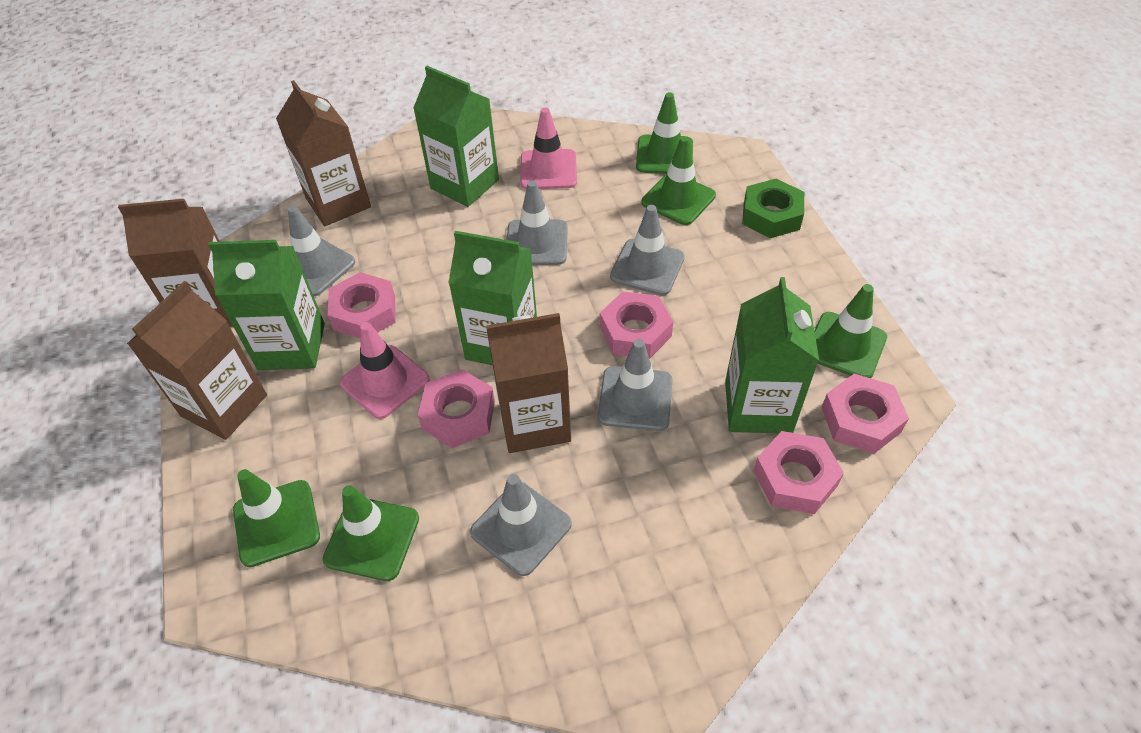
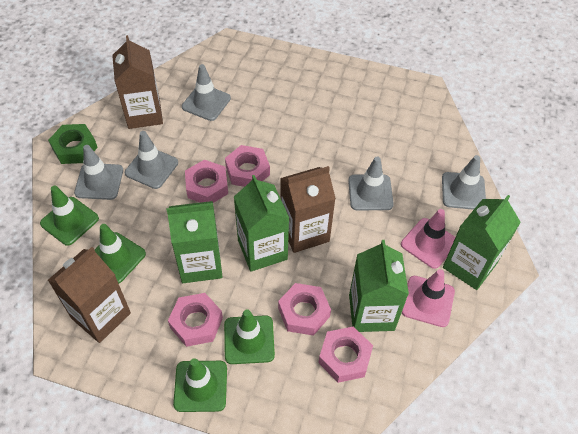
brown carton: [118,199,233,327] [127,281,267,440] [276,80,371,226] [486,313,571,453] = 4 -> [48,247,131,343] [112,35,163,129] [280,166,336,253] = 3
green traffic cone: [233,469,320,567] [323,485,419,581] [636,92,693,174] [642,136,716,225] [814,284,887,378] = 5 -> [40,186,99,246] [95,224,146,284] [173,358,227,412] [224,310,275,364] = 4

